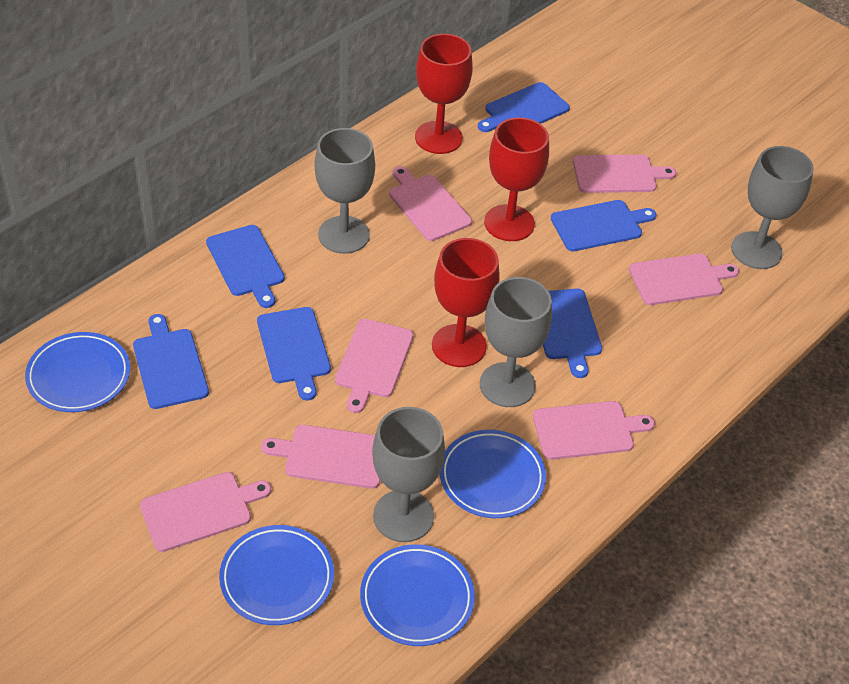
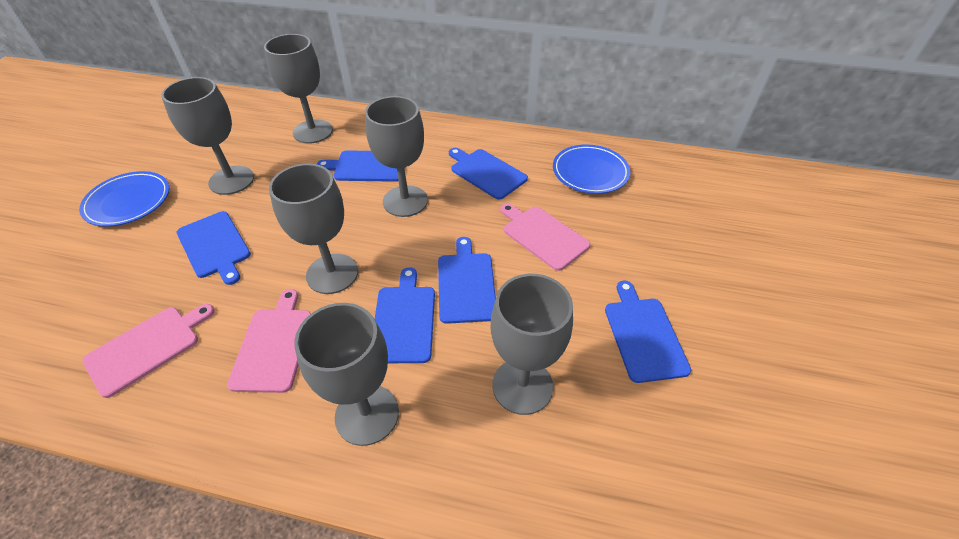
blue plate: [25,332,130,412] [219,525,334,625] [360,544,475,646] [440,430,546,518] = 4 -> [79,171,169,227] [553,144,630,194] = 2
grey goblet: [315,128,375,254] [372,407,445,542] [480,277,552,407] [731,146,814,269] = 4 -> [161,77,254,195] [264,34,333,144] [269,164,358,294] [294,303,399,446] [365,96,428,217] [491,274,573,415] = 6
pink cutting board: [140,472,271,552] [261,425,380,489] [335,319,414,413] [389,166,472,241] [533,401,655,460] [573,155,676,193] [629,254,739,305] = 7 -> [82,304,215,398] [227,289,311,393] [500,203,590,271] = 3
red goblet: [415,34,473,154] [432,238,500,367] [484,118,549,241] = 3 -> none = 0

